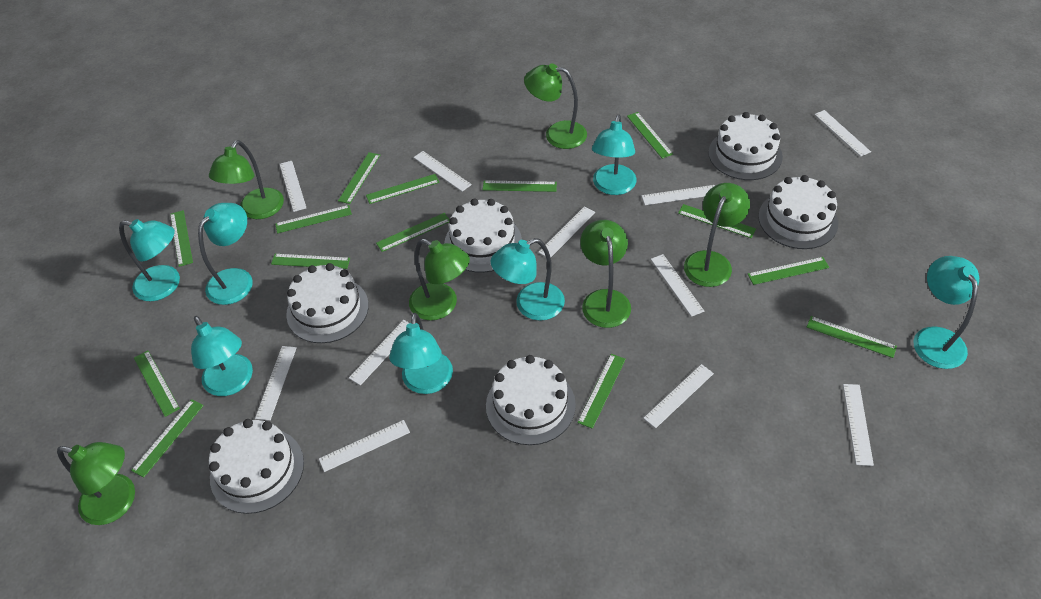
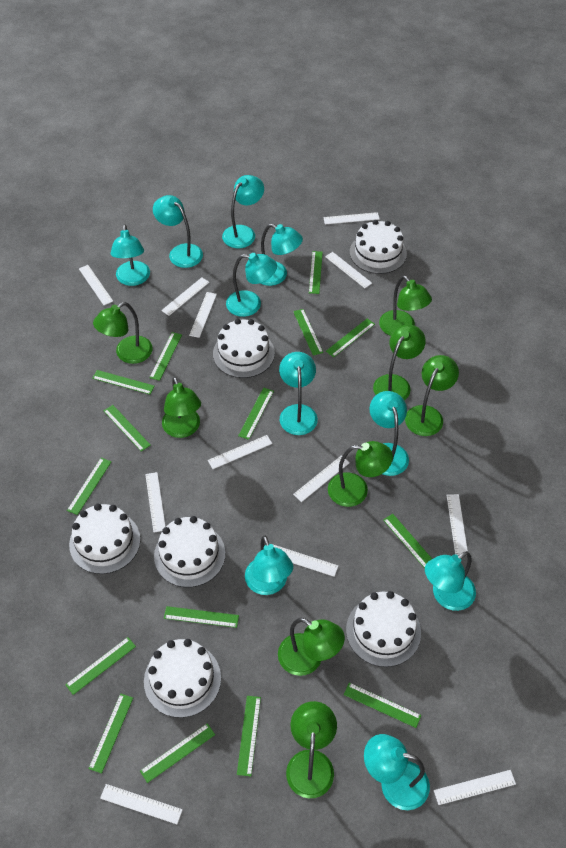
green lamp: [57,442,135,525] [209,140,284,219] [409,239,470,320] [524,63,587,149] [580,220,631,328] [684,183,750,287] = 6 -> [93,302,152,364] [162,377,201,438] [278,618,345,676] [286,701,337,798] [328,441,393,507] [373,325,426,400] [379,275,432,336] [405,355,459,436] = 8
green ruler: [131,399,204,477] [134,351,180,417] [170,210,193,267] [271,254,350,269] [275,205,352,233] [338,152,380,204] [366,174,440,204] [376,213,450,252] [483,180,557,192] [577,354,626,429] [627,112,673,159] [678,204,756,238] [748,257,829,285] [807,316,897,358] = 14 -> [65,637,136,695] [67,458,111,515] [88,693,133,773] [92,370,155,394] [104,405,151,452] [140,723,215,783] [149,332,182,381] [164,606,239,628] [237,696,261,776] [238,388,274,440] [293,309,323,355] [309,251,323,294] [326,318,375,357] [344,683,421,728] [383,514,432,568] = 15
turquoise lamp: [119,219,180,301] [191,316,253,396] [198,203,253,305] [389,313,453,394] [490,238,565,321] [592,115,636,195] [914,256,979,369] = 7 -> [111,224,150,286] [153,195,203,268] [222,175,264,248] [226,253,277,317] [245,536,293,595] [260,224,303,286] [279,352,318,435] [364,734,430,810] [370,391,409,476] [425,551,476,611] = 10
white ruler: [255,346,297,421] [280,161,306,212] [319,420,410,472] [349,320,409,386] [414,151,472,192] [538,206,595,258] [642,185,715,205] [643,364,714,428] [651,254,704,317] [814,110,871,157] [843,384,874,466] = 11 -> [79,265,113,305] [100,784,183,824] [145,472,166,532] [161,277,209,316] [189,292,217,338] [208,435,272,469] [272,544,338,577] [293,455,350,502] [323,212,380,224] [325,252,372,288] [434,770,516,805] [447,494,468,556] = 12

